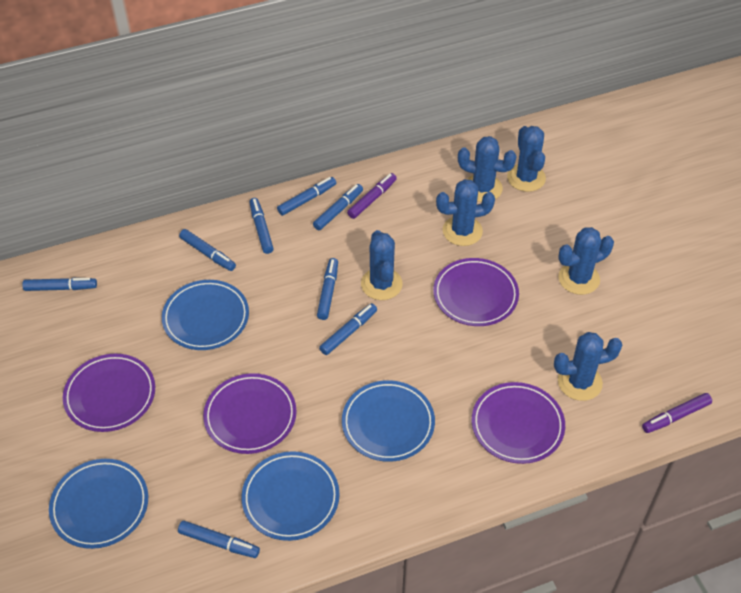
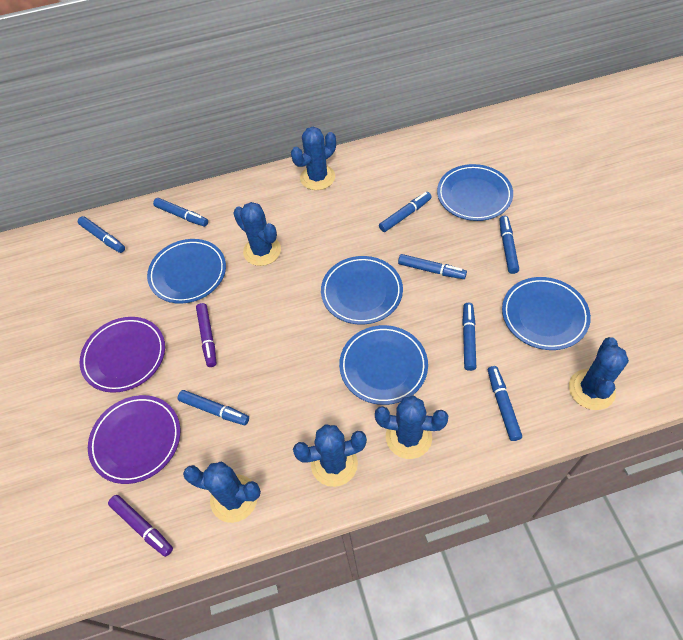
blue plate: [49,459,148,549] [162,280,249,350] [241,451,340,541] [342,380,435,462] = 4 -> [147,239,226,304] [321,256,403,325] [339,325,428,405] [437,164,513,221] [502,277,591,350] = 5
purple plate: [63,354,155,432] [203,373,297,454] [433,258,519,326] [472,382,565,464] = 4 -> [80,317,165,393] [88,395,180,484] = 2

